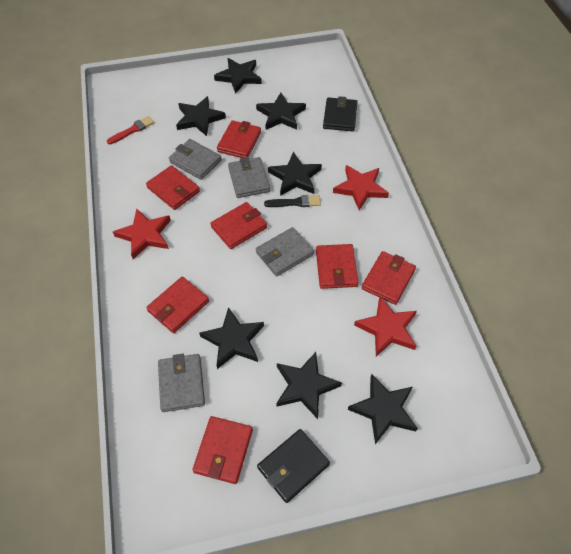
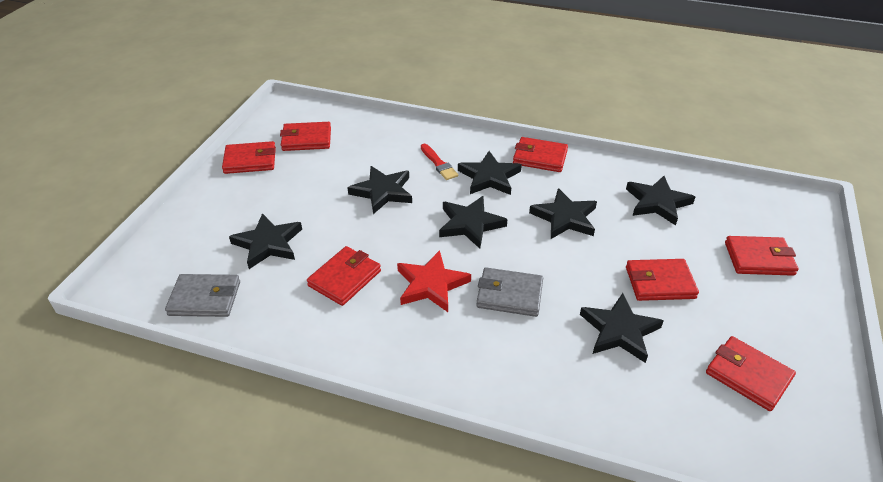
black brush: [264,195,321,207] = 1 -> none = 0
black wallet: [257,429,330,503] [323,96,358,131] = 2 -> none = 0
grey wallet: [158,354,205,412] [169,139,222,180] [228,157,270,198] [256,227,314,277] = 4 -> [165,274,240,317] [476,267,543,317] = 2
red star: [113,208,171,259] [333,165,389,210] [354,297,417,356] = 3 -> [397,250,471,312] = 1

